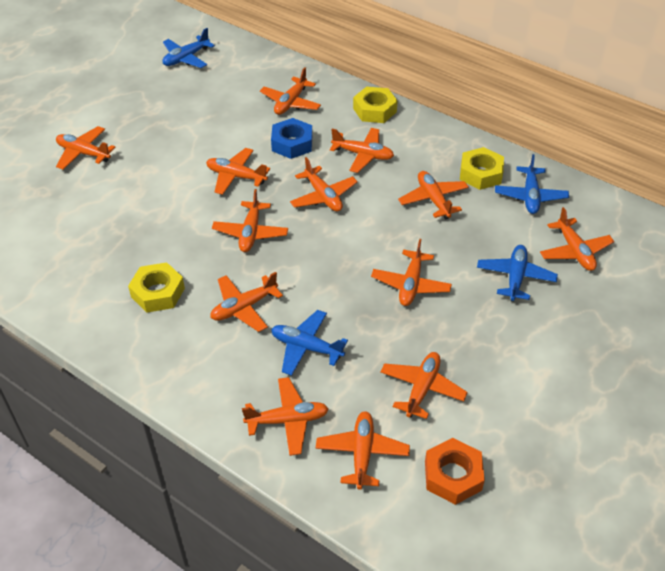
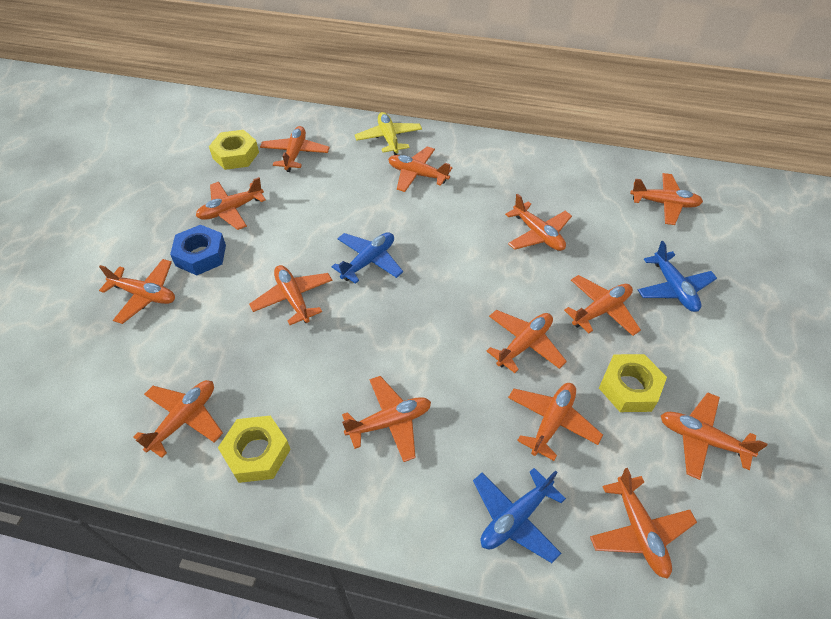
blue plane: [162,28,215,68] [271,310,348,376] [477,245,558,302] [495,154,569,214] = 4 -> [332,232,403,284] [473,468,566,563] [638,241,717,312] = 3
orange nut: [425,438,485,505] = 1 -> none = 0
orange plane: [56,126,116,170] [206,148,270,195] [210,272,283,332] [212,189,288,252] [242,377,329,456] [260,67,321,115] [290,157,358,212] [316,411,410,490] [330,128,394,173] [371,239,452,306] [380,352,468,419] [398,171,469,219] [540,207,614,271] = 13 -> [99,259,175,324] [133,380,223,458] [196,177,266,230] [249,265,332,325] [260,126,330,172] [342,376,431,462] [388,147,452,192] [486,310,567,373] [505,193,572,251] [508,383,603,461] [564,275,641,336] [590,468,697,579] [630,173,703,225] [661,392,767,480] = 14
yellow plane: none = 0 -> [355,112,422,155] = 1

